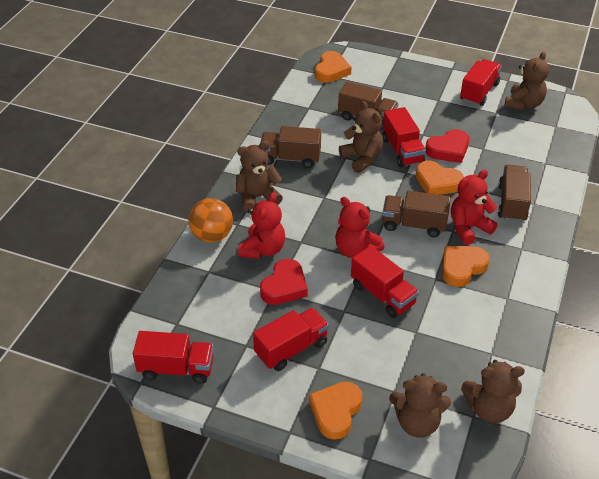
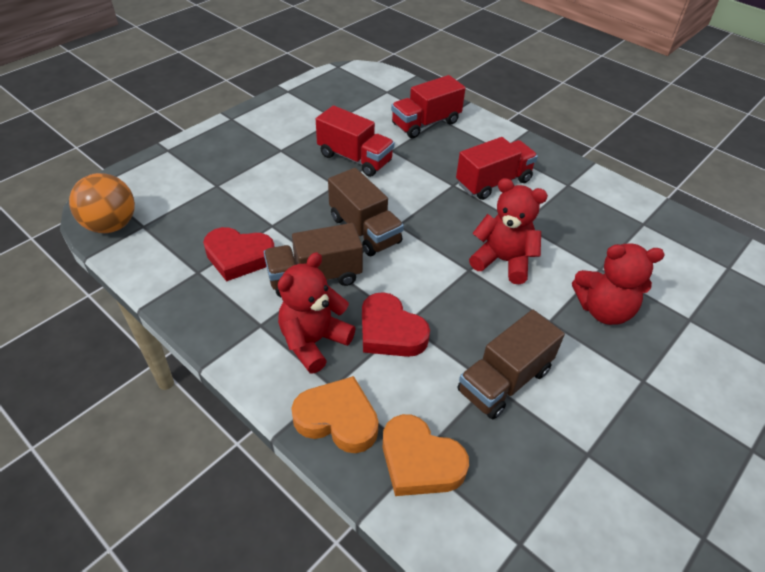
brown teddy bear: [236,141,283,212] [339,101,383,173] [389,373,451,438] [461,360,525,423] [504,52,549,110] = 5 -> none = 0
brown truck: [260,126,321,168] [338,81,398,130] [382,191,451,237] [498,165,531,222] = 4 -> [264,223,363,298] [328,168,404,256] [457,310,565,419] = 3
orange heart: [309,382,363,440] [315,51,351,83] [416,160,464,195] [442,246,490,287] = 4 -> [291,376,379,453] [383,414,469,496] = 2
red truck: [133,331,214,384] [253,308,329,371] [351,246,419,318] [383,107,426,167] [460,59,502,106] = 5 -> [316,105,395,177] [391,75,465,138] [456,137,538,200] = 3

